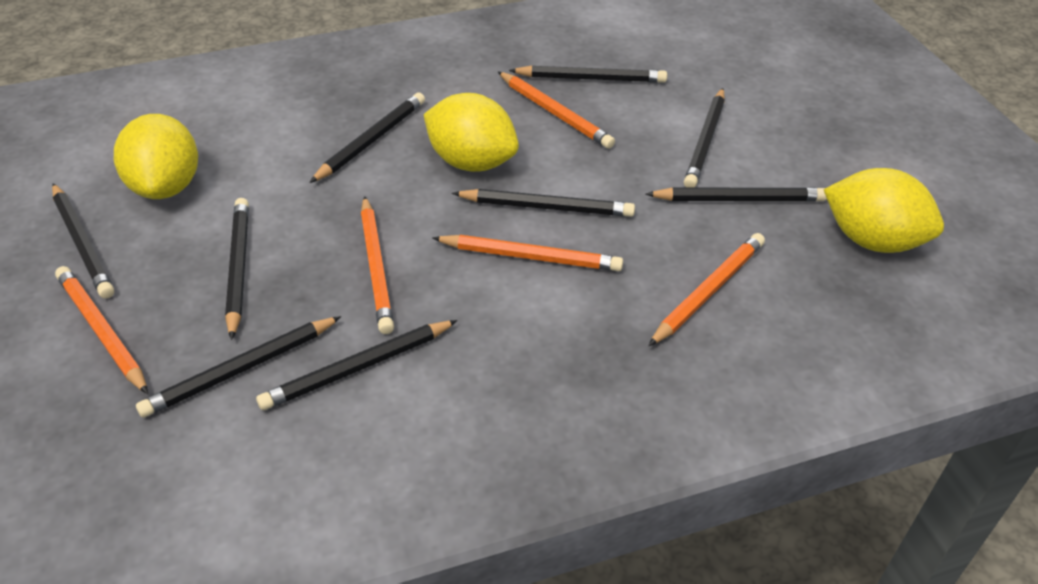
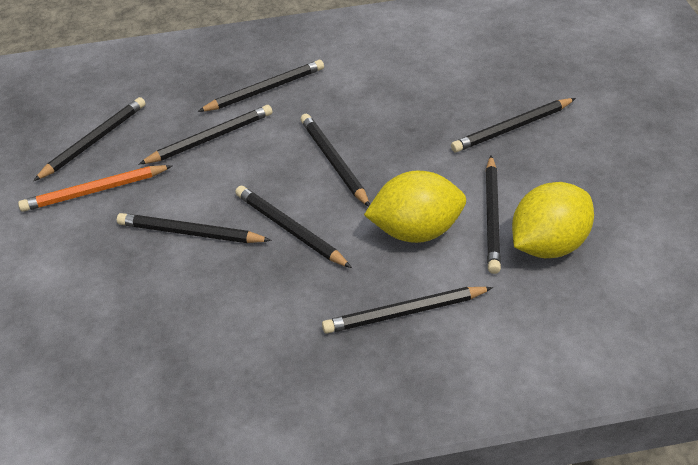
orange pencil: [55,266,148,394] [361,196,394,334] [432,235,623,271] [498,71,615,149] [648,233,765,346] = 5 -> [18,165,173,212] = 1
yellow lemon: [114,114,198,199] [424,93,519,172] [823,168,944,253] = 3 -> [364,170,466,243] [512,182,594,258] = 2

